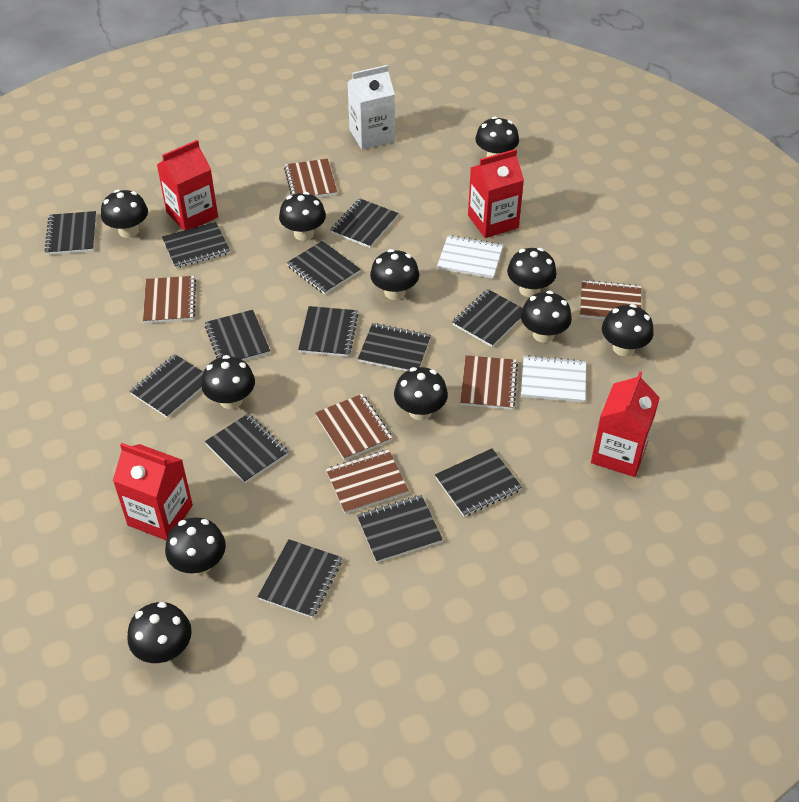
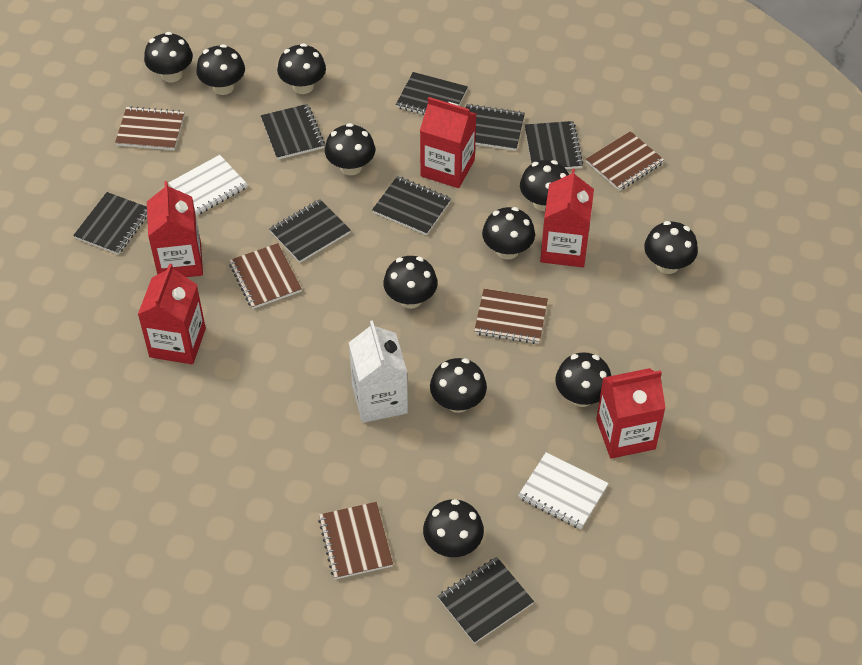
black notebook: [44,211,96,255] [130,354,203,418] [162,222,230,268] [205,310,270,361] [205,414,288,483] [258,539,342,618] [287,241,360,295] [298,306,358,357] [331,198,398,248] [357,495,443,563] [358,323,431,371] [435,449,522,517] [452,289,523,347] = 13 -> [73,192,147,255] [261,104,325,160] [269,199,350,263] [372,176,451,235] [396,72,468,115] [438,557,534,644] [466,104,525,151] [525,121,583,169] = 8
brown notebook: [143,276,196,323] [284,159,337,198] [315,394,392,460] [326,450,409,514] [460,355,518,410] [580,280,641,320] = 6 -> [115,106,185,150] [229,243,302,309] [318,502,393,579] [474,289,548,344] [586,131,664,191] = 5
red carton: [113,443,193,540] [157,140,218,230] [468,149,524,238] [591,372,660,477] = 4 -> [138,263,206,364] [147,181,203,277] [420,97,476,188] [540,168,594,267] [596,368,666,459] = 5

